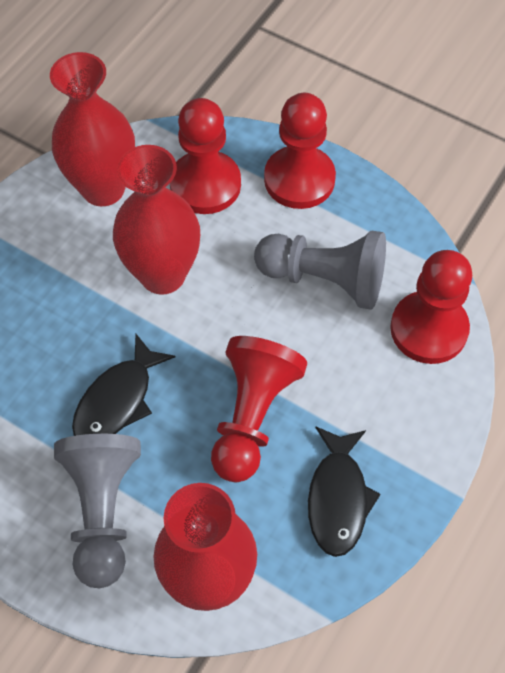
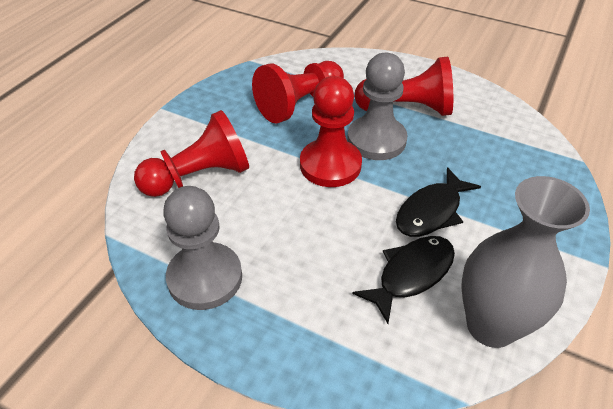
grey vase: none = 0 -> [461,176,590,348] = 1
red vase: [50,52,135,206] [113,145,200,295] [154,483,257,611] = 3 -> none = 0

